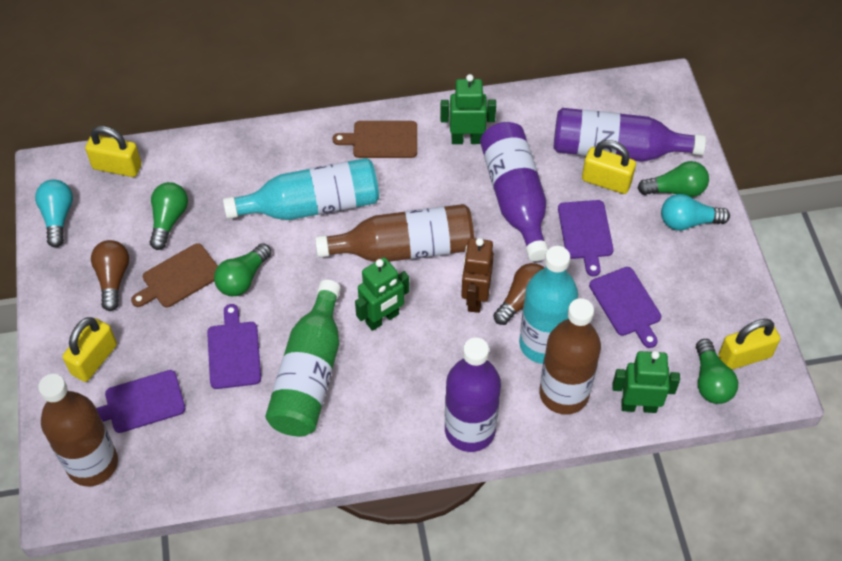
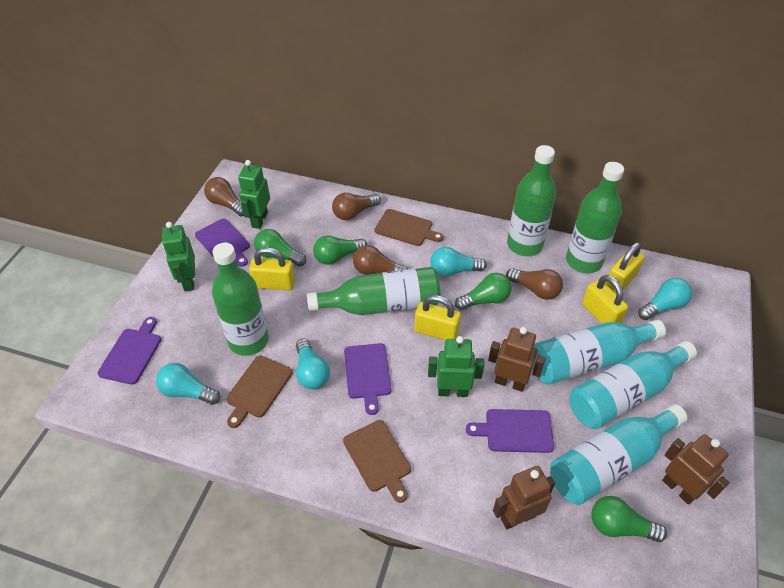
brown bottle: [38,374,118,486] [315,204,474,262] [539,298,601,415] = 3 -> none = 0
brown cutting board: [131,243,218,308] [332,121,417,158] = 2 -> [226,356,293,428] [343,420,411,503] [375,209,444,246] = 3
brown light bulb: [91,240,129,311] [493,263,544,325] = 2 -> [204,177,244,217] [332,193,381,220] [353,245,408,275] [506,268,563,300] = 4
brown robot: [461,238,494,313] = 1 -> [488,327,546,392] [493,466,555,529] [662,434,730,505] = 3
green bottle: [265,280,341,437] = 1 -> [212,243,269,356] [307,267,440,315] [507,145,556,256] [566,162,624,273] = 4
purple bottle: [445,338,501,452] [480,122,548,261] [554,108,706,162] = 3 -> none = 0
turquoise bottle: [223,158,379,220] [519,246,578,364] = 2 -> [533,320,666,385] [550,404,687,505] [570,341,697,429] = 3
turquoise light bulb: [35,180,73,247] [661,194,730,231] = 2 -> [156,363,220,405] [296,338,330,390] [430,247,487,277] [638,278,692,320] = 4

